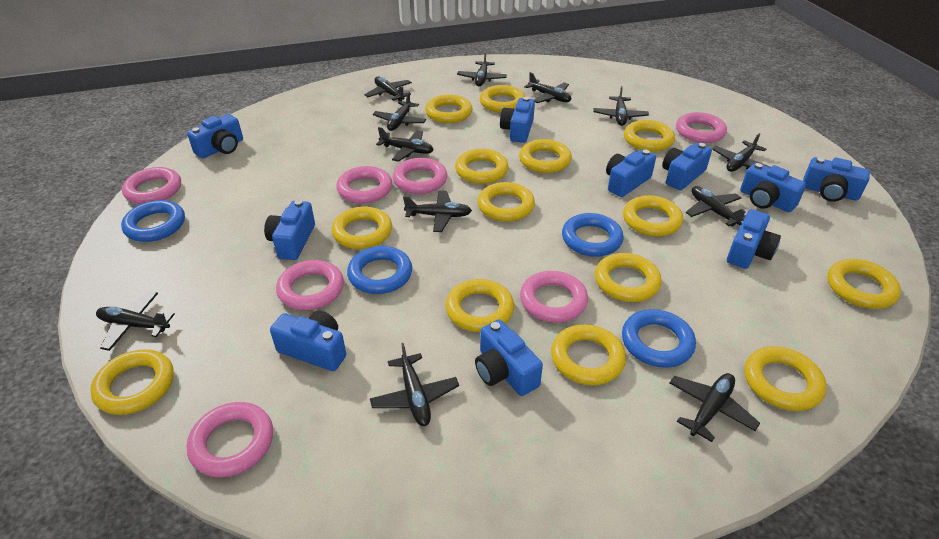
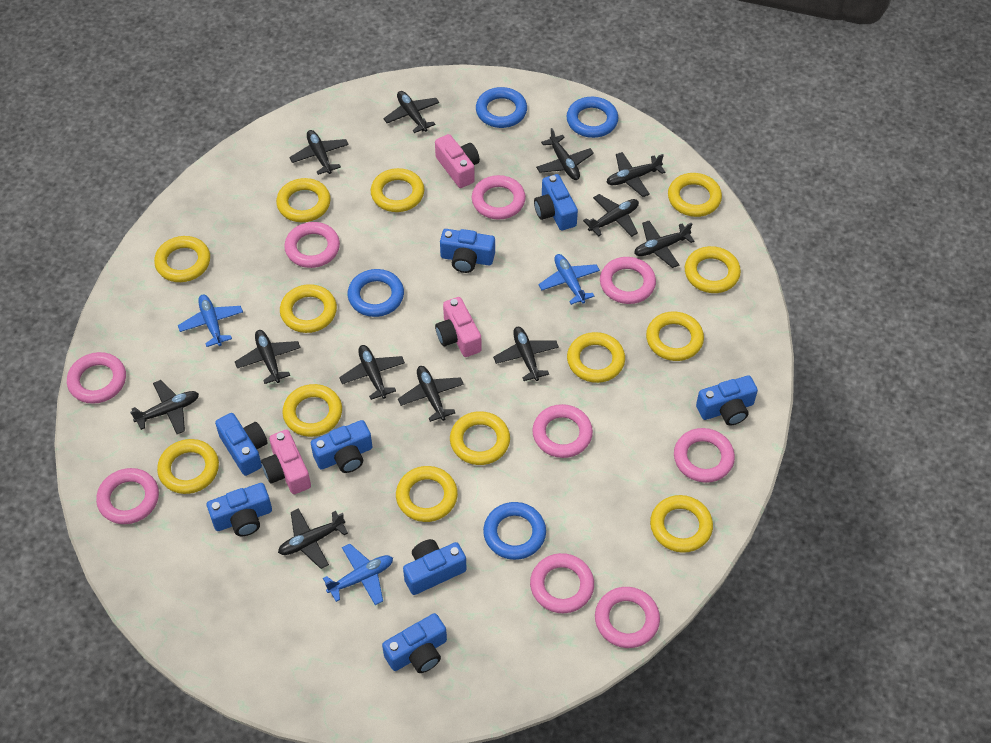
blue camera: [187,114,243,158] [264,200,315,260] [270,311,346,371] [475,319,543,396] [500,97,535,143] [606,149,656,197] [662,143,712,190] [727,209,781,269] [740,163,806,212] [803,157,870,202] = 10 -> [207,483,272,536] [215,413,268,476] [311,420,372,473] [382,613,447,673] [403,539,467,595] [440,229,495,273] [534,174,578,231] [696,375,758,426] = 8
blue plane: none = 0 -> [178,295,243,347] [323,544,393,605] [538,254,600,305] = 3
pink camera: none = 0 -> [261,430,311,494] [435,134,480,188] [435,297,482,357] = 3
pink ring: [122,167,181,204] [187,402,273,477] [276,260,344,310] [336,166,392,203] [393,158,447,194] [520,271,588,323] [676,112,727,143] = 7 -> [67,352,126,404] [96,468,159,524] [284,222,340,268] [472,175,526,220] [530,553,594,613] [532,404,593,458] [595,587,660,648] [600,257,656,304] [674,428,735,483] = 9
yellow ring: [90,349,174,415] [331,206,392,249] [425,94,472,123] [445,279,514,332] [455,149,509,184] [477,182,535,222] [480,85,525,113] [519,139,572,173] [551,324,626,385] [595,253,662,302] [623,195,683,237] [624,120,675,152] [745,346,827,411] [827,259,901,309] = 14 -> [154,236,210,282] [157,439,219,494] [276,178,331,222] [280,284,337,333] [282,384,342,437] [371,168,424,212] [396,466,458,522] [450,411,510,465] [567,332,625,383] [646,311,704,361] [650,495,713,553] [668,173,722,217] [685,246,741,293] = 13

